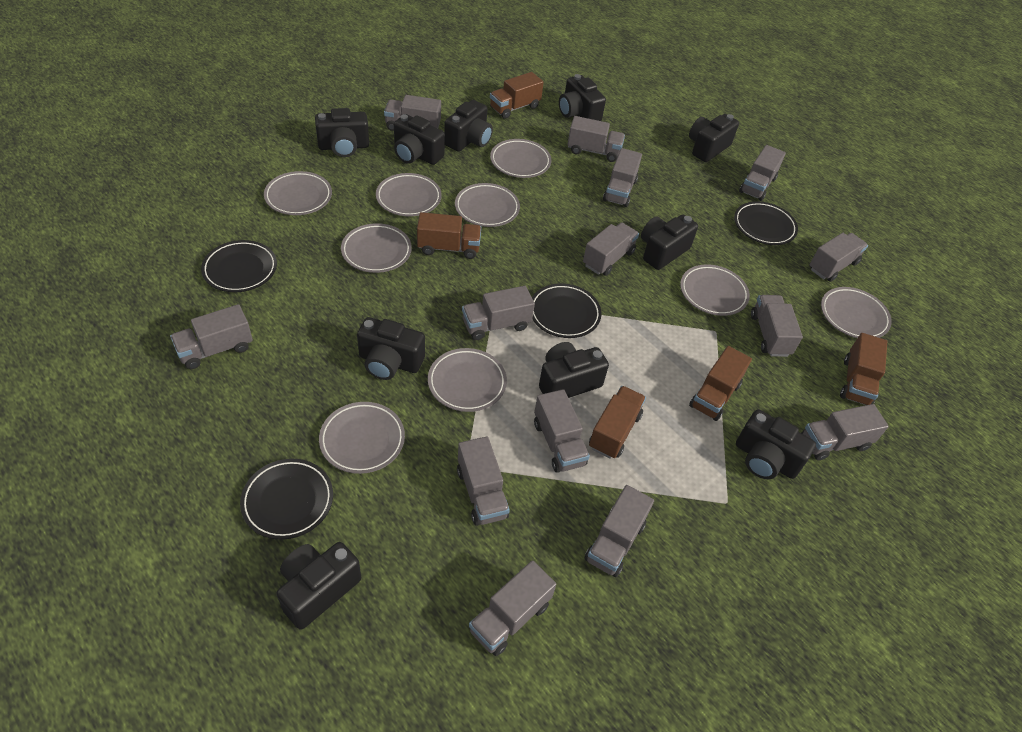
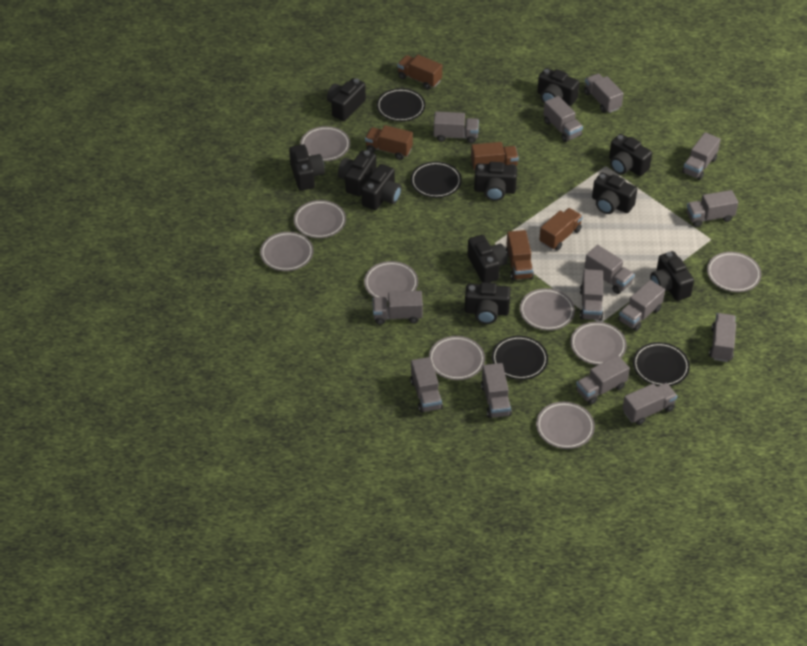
black camera: [277,542,361,630] [315,108,369,157] [357,317,425,380] [394,114,445,165] [444,100,493,152] [539,342,609,398] [559,74,606,121] [641,214,698,270] [689,114,739,162] [736,409,816,479] = 10 -> [289,144,325,191] [327,78,366,121] [338,150,376,196] [362,164,402,210] [465,282,511,324] [467,235,508,283] [474,162,517,201] [537,68,579,106] [592,173,637,214] [609,134,652,176] [650,251,694,301] = 11

